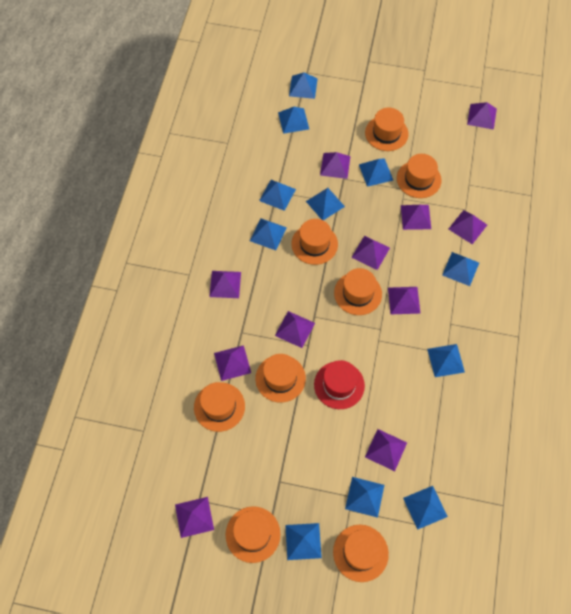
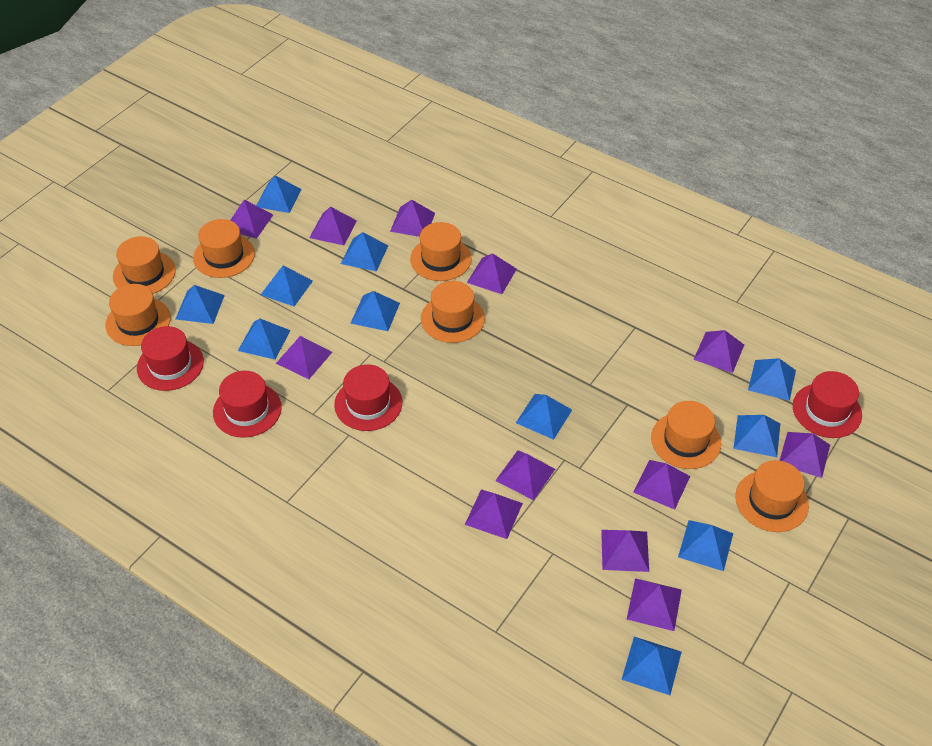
orange hat: [194,382,245,432] [226,506,281,563] [255,354,306,403] [291,219,338,265] [333,525,389,582] [334,268,382,315] [365,108,409,151] [397,154,442,198] = 8 -> [105,284,171,346] [113,236,176,294] [193,219,255,278] [410,222,472,281] [421,281,485,343] [651,401,721,469] [735,460,809,532] = 7
purple pyramid: [175,497,214,538] [209,271,241,298] [214,345,251,381] [275,311,315,348] [320,152,351,179] [351,236,390,270] [365,429,407,471] [388,287,421,314] [401,205,431,230] [449,210,487,244] [467,102,497,130] = 11 -> [230,200,273,239] [276,336,332,379] [309,207,357,245] [390,200,435,237] [465,489,523,539] [467,253,517,294] [495,450,555,500] [601,530,649,572] [627,578,682,631] [633,460,690,510] [693,330,744,373] [780,432,830,478] = 12
red hat: [314,360,365,409] = 1 -> [137,326,204,391] [213,371,282,438] [334,364,402,431] [793,371,862,438] = 4

